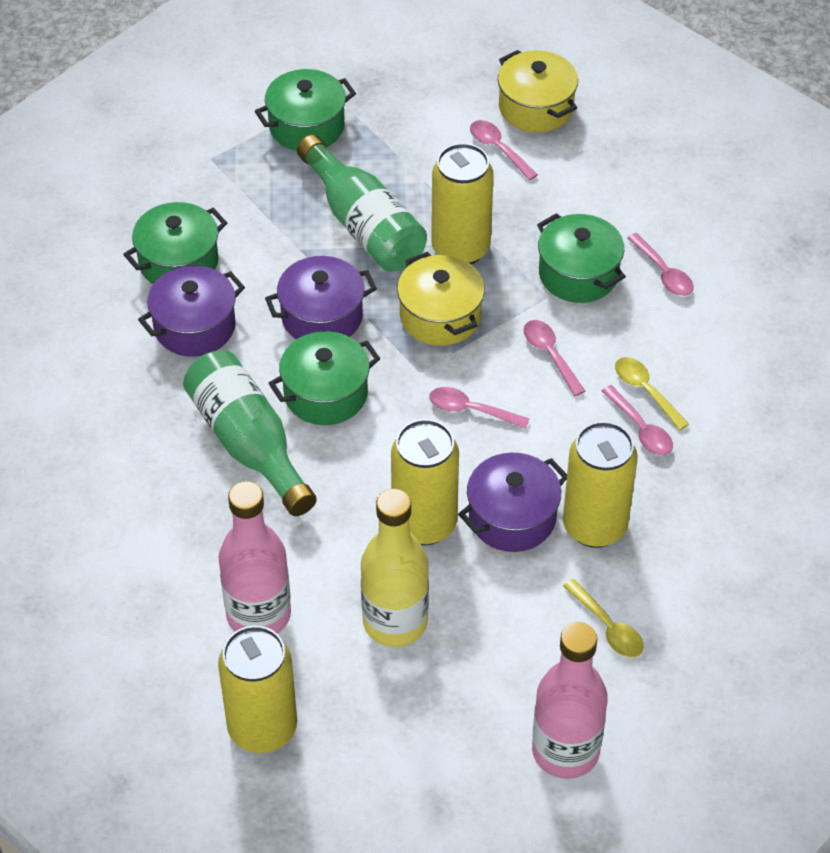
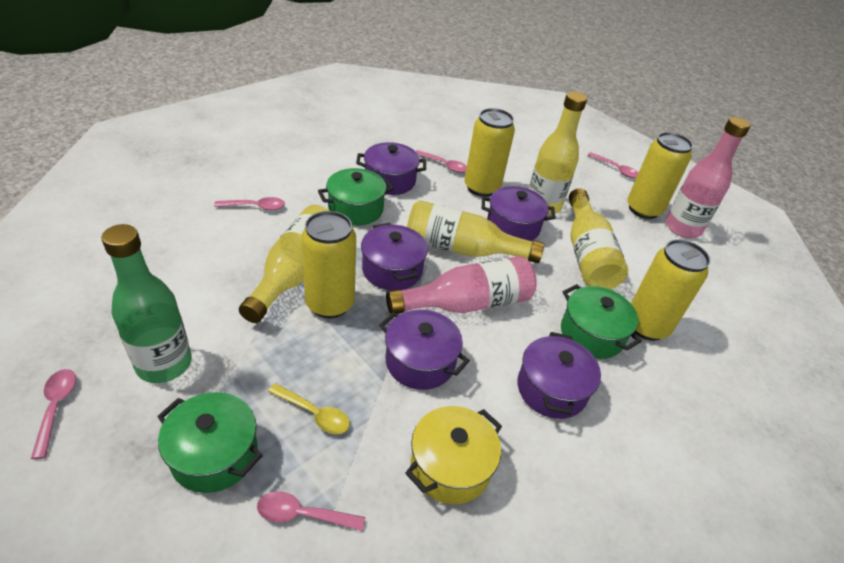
green bottle: [183,350,317,516] [297,135,427,272] = 2 -> [102,224,192,383] = 1
green pot: [123,202,227,284] [255,69,356,151] [269,331,380,425] [537,213,626,303] = 4 -> [157,392,263,493] [318,168,394,226] [561,284,642,359] = 3
purple pot: [138,265,245,357] [265,256,377,339] [458,452,567,552] = 3 -> [356,142,426,195] [361,223,428,290] [379,309,470,390] [482,186,555,241] [517,332,601,419] = 5
yellow bottle: [361,489,429,647] = 1 -> [239,205,330,323] [407,200,544,263] [529,91,587,215] [569,188,628,289] = 4
yellow pot: [397,252,485,346] [498,50,578,133] = 2 -> [405,406,502,504] = 1
yellow spoon: [563,579,644,658] [615,357,689,431] = 2 -> [268,383,350,434] = 1

